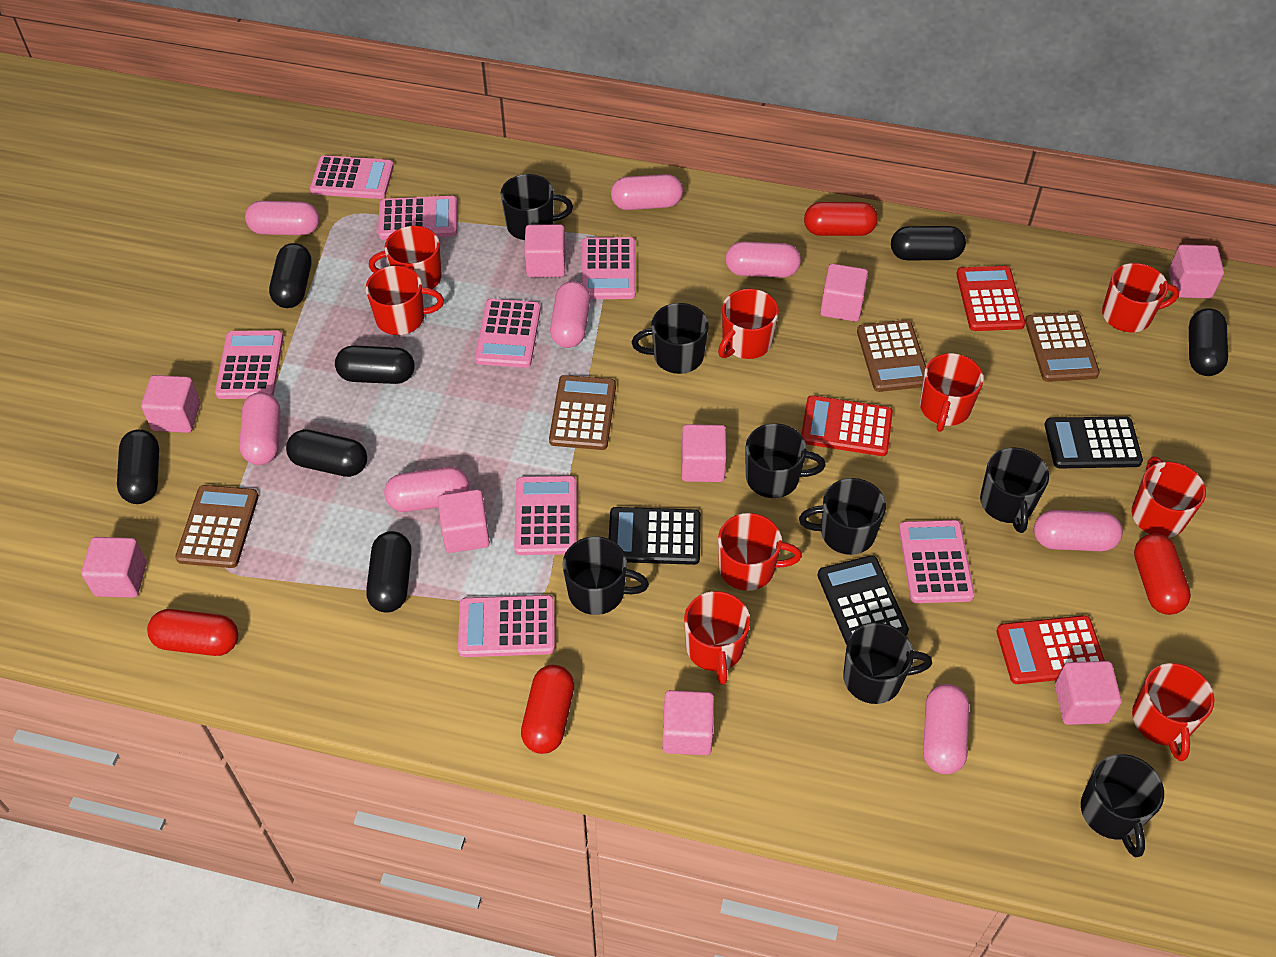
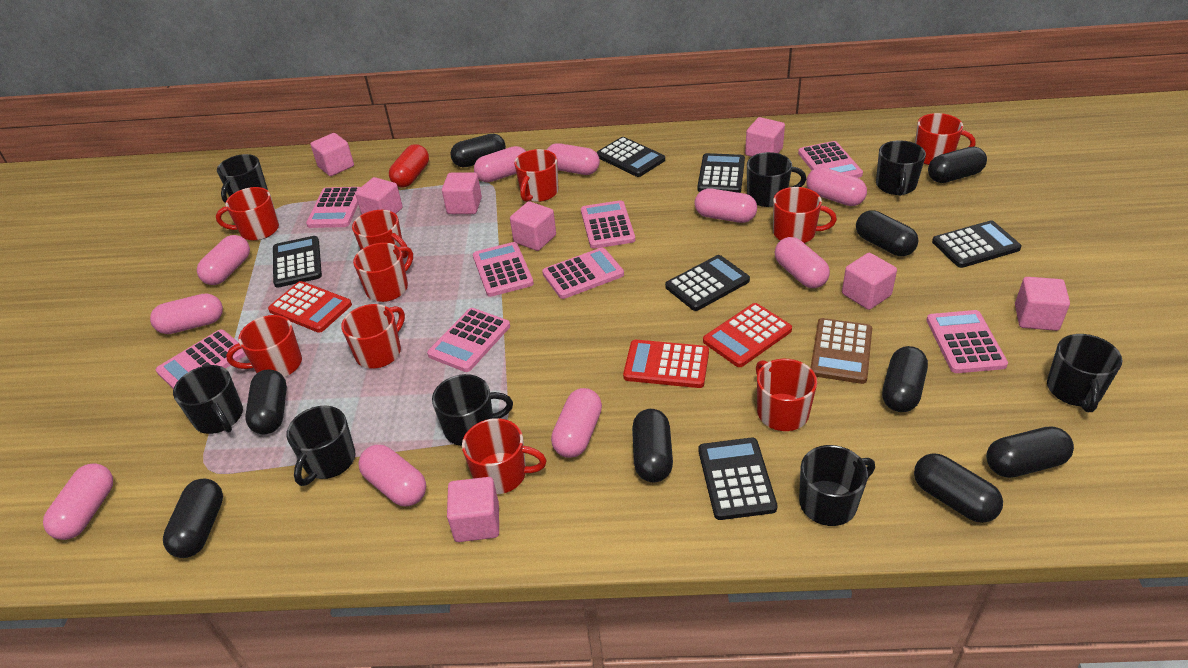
black calculator: [609,507,701,565] [818,556,909,645] [1045,416,1143,468] = 3 -> [273,236,322,288] [596,137,665,177] [665,255,750,311] [697,153,745,193] [699,438,777,520] [932,220,1021,268] = 6
black capsule: [117,429,159,504] [269,243,311,308] [286,429,367,477] [335,346,415,384] [366,531,412,613] [891,226,966,260] [1189,308,1228,376] = 7 -> [163,478,223,558] [245,369,287,435] [450,134,506,167] [632,409,673,483] [856,210,919,256] [882,346,928,412] [914,453,1003,523] [928,147,987,183] [986,426,1074,478] = 9
brown calculator: [175,485,259,568] [549,375,616,450] [857,320,926,392] [1025,312,1100,382] = 4 -> [811,318,872,384] = 1
pink capsule: [239,392,281,465] [245,201,319,235] [384,467,469,512] [550,281,590,348] [611,174,683,210] [726,241,801,278] [923,684,969,774] [1034,510,1123,551] = 8 -> [43,463,113,540] [150,293,223,334] [197,235,250,285] [358,445,426,506] [474,146,526,182] [547,143,600,175] [551,388,602,458] [695,189,757,223] [775,237,830,288] [806,167,867,206] = 10
pink cube: [81,537,147,598] [141,375,201,433] [438,489,490,553] [524,224,566,277] [662,690,714,755] [682,424,727,482] [820,264,868,322] [1055,661,1122,725] [1168,245,1224,298] = 9 -> [310,133,354,176] [355,177,403,215] [442,173,482,214] [447,477,499,542] [510,201,556,251] [745,117,785,157] [842,253,897,310] [1015,277,1070,331] = 8
red capsule: [147,609,238,656] [521,665,574,754] [804,202,878,236] [1134,533,1191,615] = 4 -> [389,144,429,187] = 1
red mug: [366,266,444,335] [369,226,442,289] [684,591,750,685] [718,289,779,359] [718,513,802,591] [920,353,984,432] [1102,263,1179,332] [1132,456,1206,538] [1132,663,1214,761] = 9 -> [216,187,279,241] [226,315,302,377] [341,304,405,368] [352,210,408,258] [353,243,413,302] [462,418,547,494] [514,149,558,202] [756,359,817,431] [773,187,837,243] [915,113,976,165] = 10

